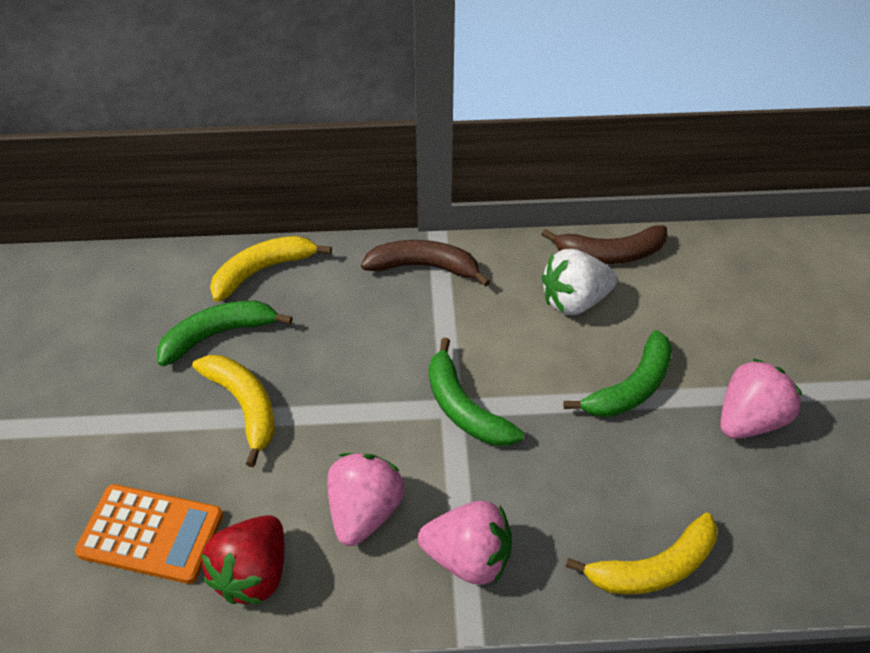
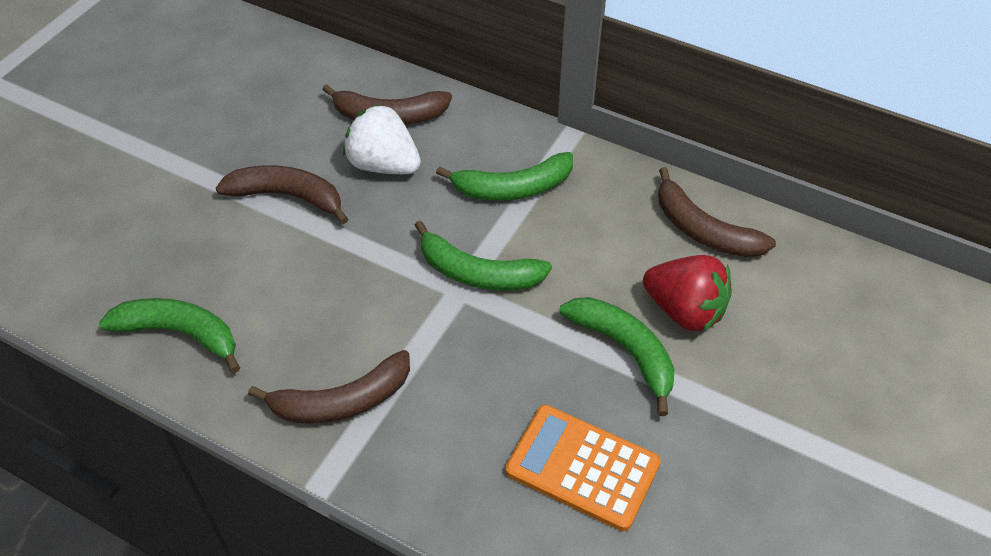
brown banana: [361,240,490,287] [541,225,667,264] = 2 -> [216,166,348,224] [248,350,410,424] [322,84,452,125] [658,167,776,258] = 4
green banana: [157,301,293,366] [429,338,524,446] [563,330,672,417] = 3 -> [99,298,240,373] [414,220,552,291] [436,152,573,201] [560,297,674,416] = 4
pink strawberry: [327,453,405,546] [418,501,512,585] [720,358,802,439] = 3 -> none = 0
yellow banana: [192,355,275,467] [210,236,332,302] [565,513,718,595] = 3 -> none = 0

